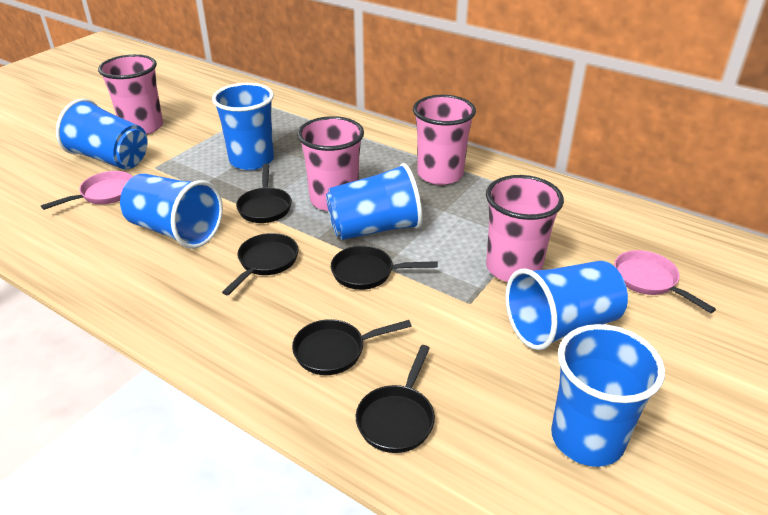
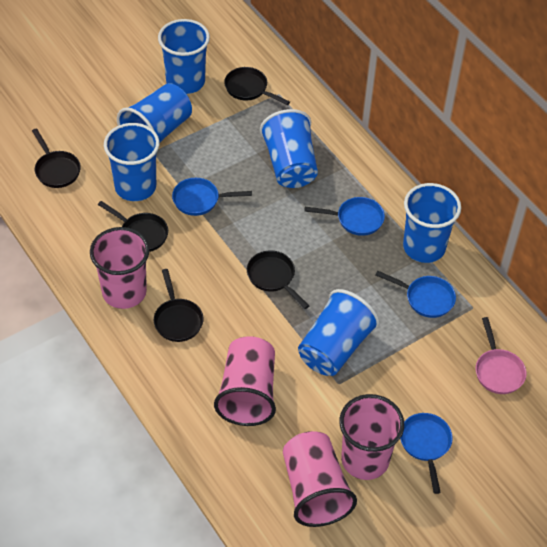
blue pan: none = 0 -> [172,178,252,216] [304,197,385,236] [376,271,456,318] [400,413,453,494] = 4
pink pan: [41,171,133,210] [614,250,716,313] = 2 -> [476,317,527,394] = 1

